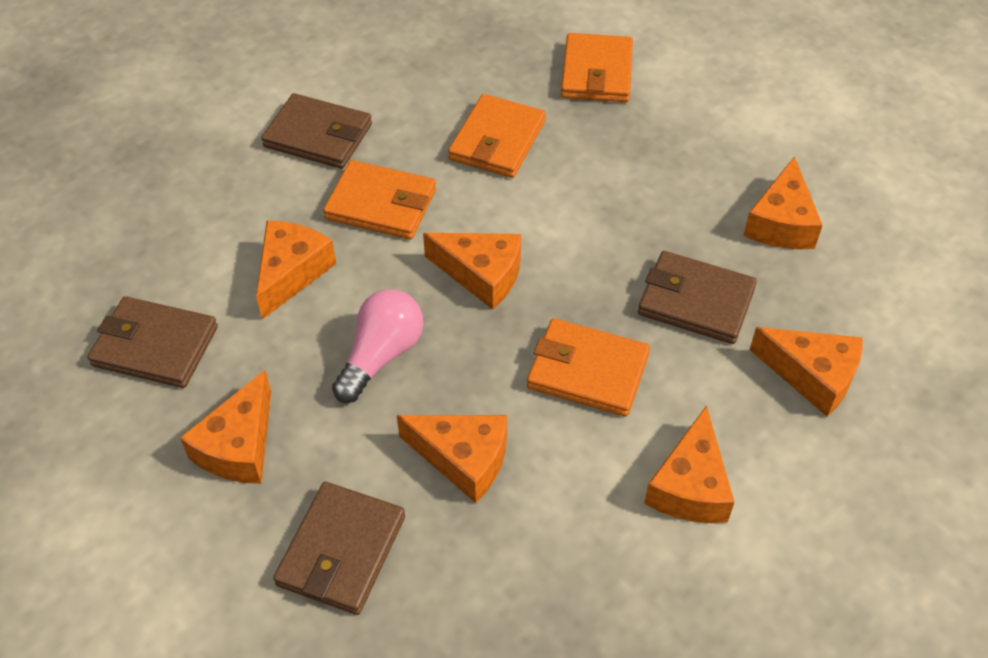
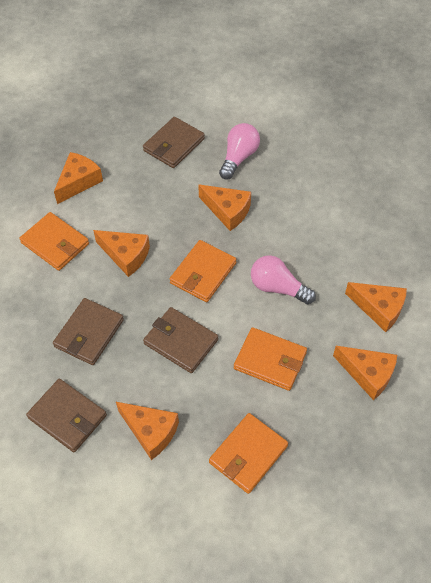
orange cheese: [180,370,271,484] [256,221,336,320] [397,415,507,503] [423,233,521,310] [644,405,734,523] [743,156,822,249] [750,327,863,417] = 7 -> [54,152,103,204] [93,230,150,277] [116,402,179,460] [198,185,251,231] [333,346,397,400] [345,282,407,332] = 6
pink light bulb: [332,289,423,403] = 1 -> [219,123,260,180] [251,255,316,304] = 2

